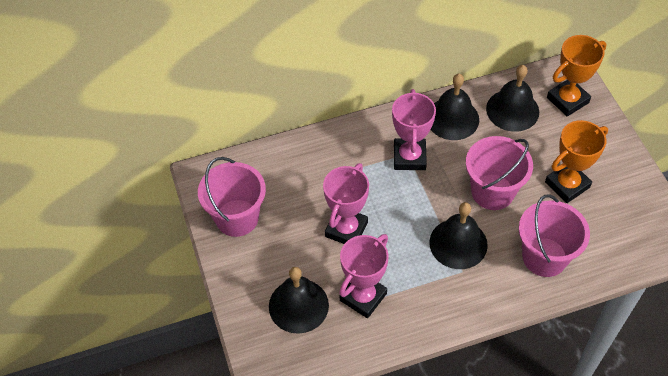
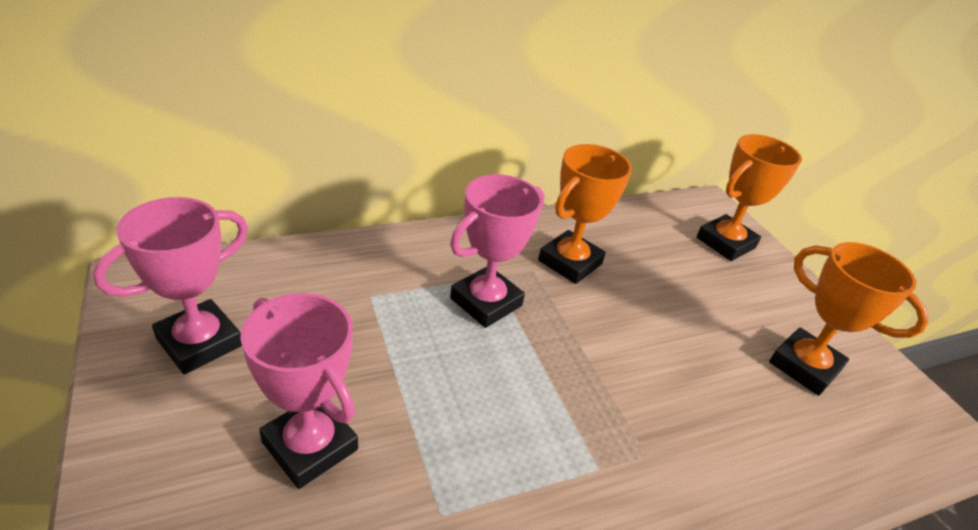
black bell: [269,267,329,334] [429,202,488,269] [431,74,479,140] [486,65,539,132] = 4 -> none = 0
orange trophy: [545,120,608,203] [547,35,607,117] = 2 -> [538,144,632,284] [697,134,802,261] [769,242,929,396] = 3
pink bucket: [198,157,266,237] [466,136,533,210] [519,194,590,277] = 3 -> none = 0

